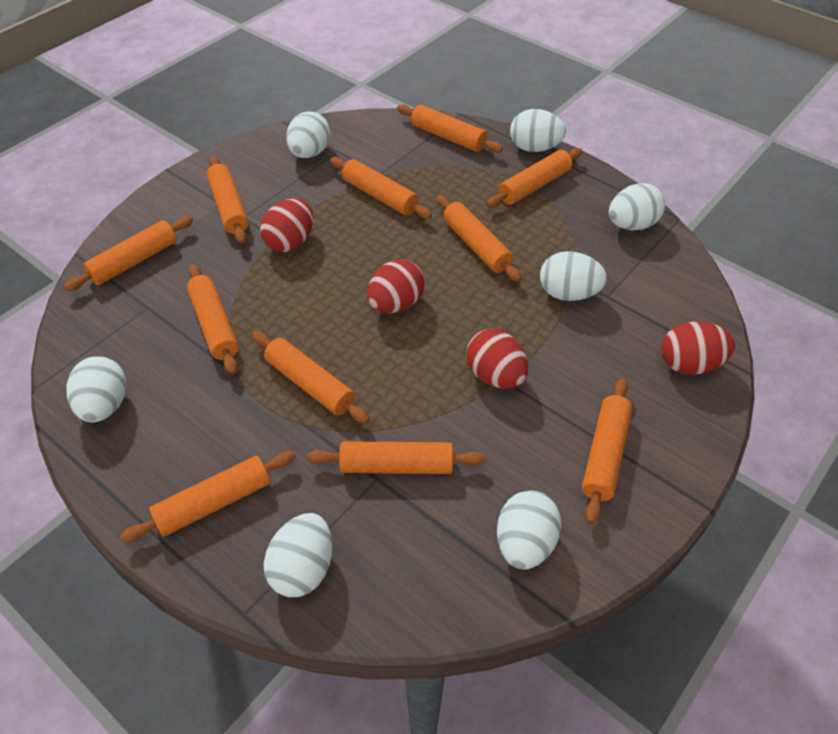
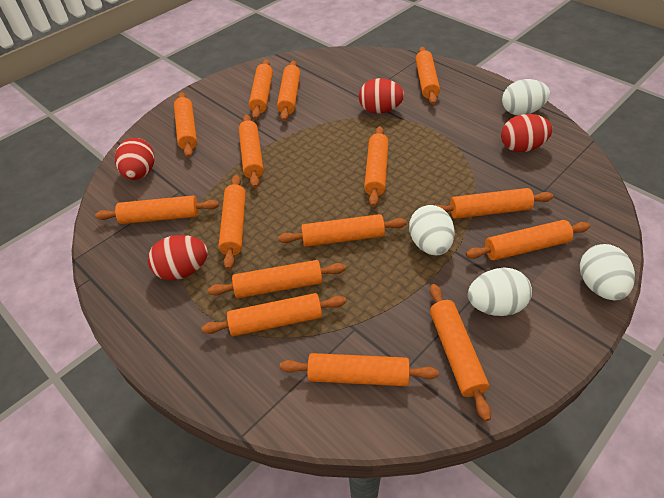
orange rolling pin: [64,216,193,291] [120,451,296,542] [187,264,239,374] [207,157,249,244] [252,332,370,424] [307,441,486,474] [330,157,432,219] [397,104,503,153] [437,195,522,282] [486,148,582,208] [582,378,633,524] = 11 -> [95,196,219,224] [174,92,197,158] [201,293,346,336] [208,260,346,298] [218,175,246,270] [239,114,264,188] [249,60,273,120] [277,61,300,121] [278,214,407,247] [280,353,439,386] [364,126,389,207] [416,47,440,105] [430,284,491,421] [435,188,553,219] [466,220,590,261] = 15
white egg: [67,356,126,422] [264,513,332,597] [286,111,330,158] [497,490,561,570] [510,109,566,152] [540,251,607,301] [609,183,665,230] = 7 -> [409,205,455,255] [468,268,532,316] [502,79,550,115] [580,244,635,300] = 4

